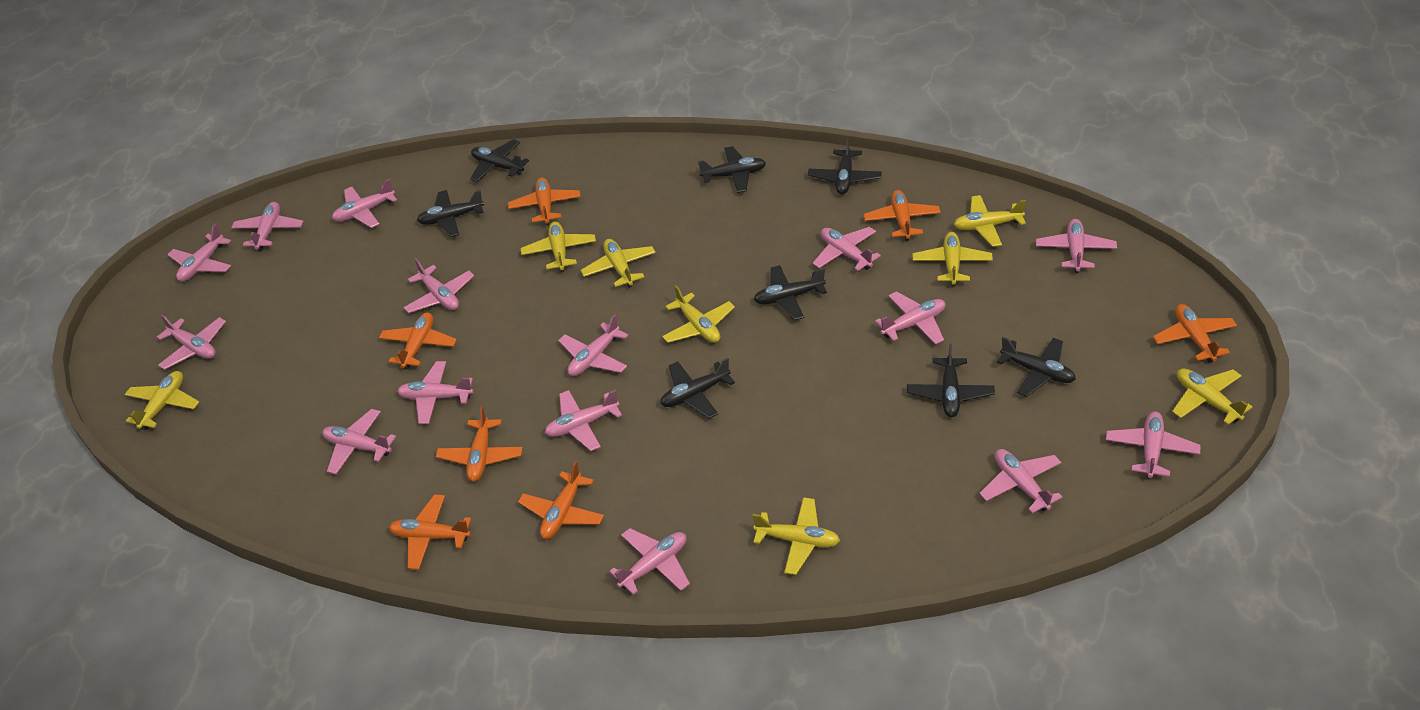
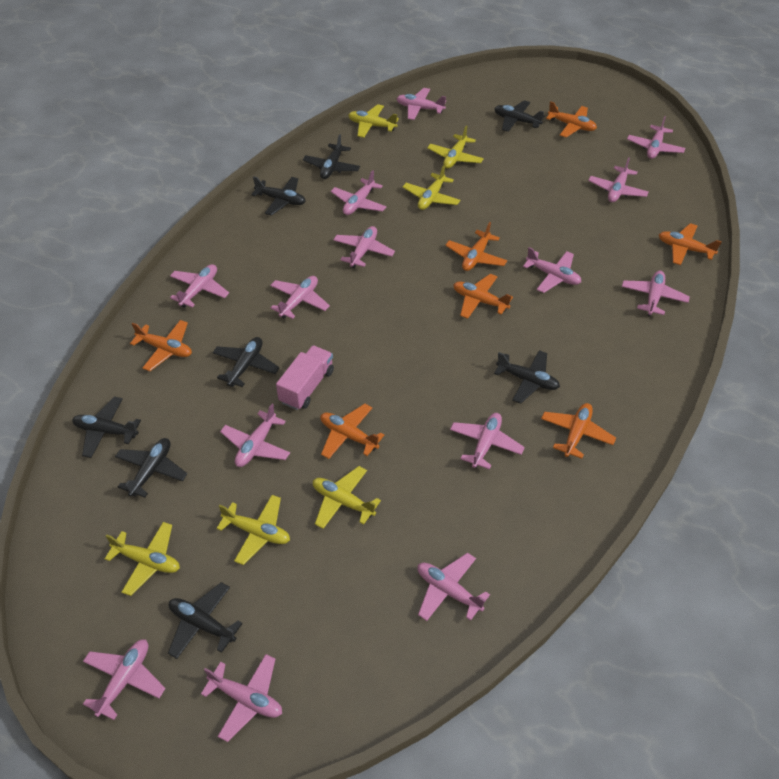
pink plane: [157,315,226,370] [167,223,231,282] [231,202,304,251] [322,409,396,474] [332,179,397,228] [397,361,473,424] [404,259,474,313] [545,390,622,451] [558,314,628,376] [609,528,690,595] [813,227,881,271] [875,291,945,344] [979,449,1063,513] [1036,219,1117,273] [1106,411,1201,479] = 15 -> [83,639,166,720] [170,264,229,308] [201,654,282,742] [220,404,290,467] [270,276,330,319] [331,171,387,215] [333,226,395,268] [396,88,446,120] [417,553,490,621] [450,413,525,470] [523,247,581,293] [588,157,649,202] [622,270,690,316] [627,116,685,159] = 14
pink truck: none = 0 -> [276,345,334,410] = 1
yellow plane: [124,371,199,430] [520,221,596,272] [581,239,656,288] [662,285,735,343] [752,497,840,575] [913,232,993,286] [954,195,1026,247] [1172,368,1252,425] = 8 -> [105,522,180,596] [217,495,290,565] [313,466,381,529] [348,104,399,138] [403,165,460,210] [427,126,484,169] = 6

